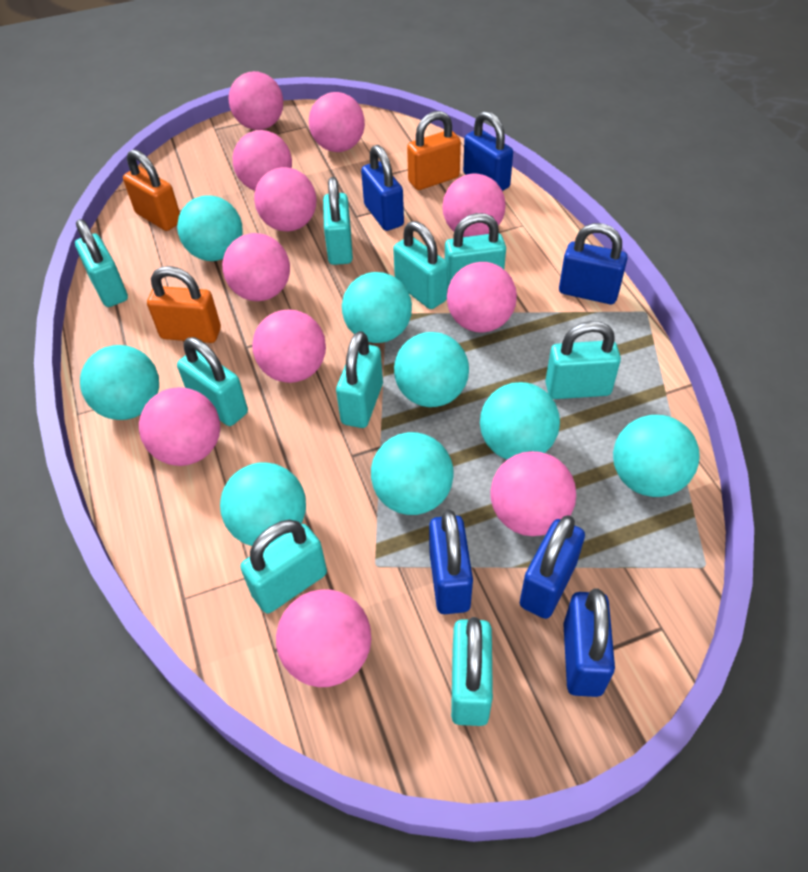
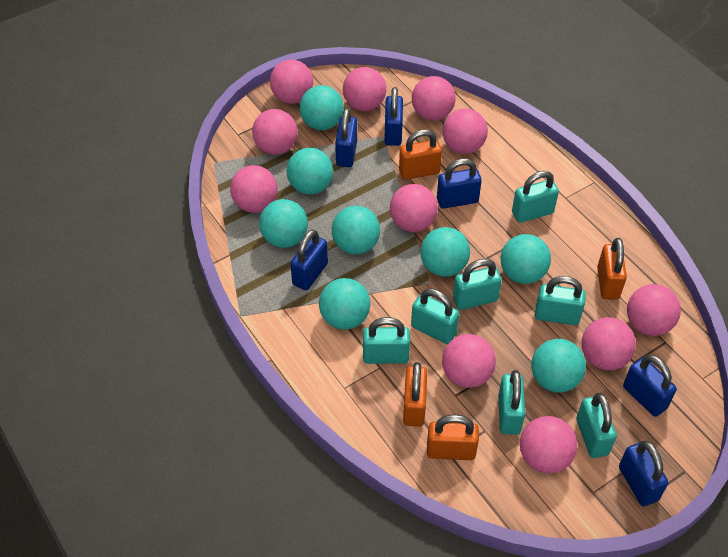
orange padlock: [123,149,180,231] [147,266,221,343] [407,111,461,190] = 3 -> [399,130,442,180] [403,362,427,427] [427,414,479,460] [597,238,627,300] = 4
turquoise padlock: [75,219,128,307] [177,337,248,426] [240,520,327,614] [323,177,353,265] [336,331,383,428] [393,221,448,309] [445,213,506,287] [451,617,493,726] [545,321,621,399] = 9 -> [363,317,410,364] [411,289,459,344] [453,259,502,310] [498,370,525,435] [512,171,559,223] [535,276,586,325] [576,393,617,458] = 7

